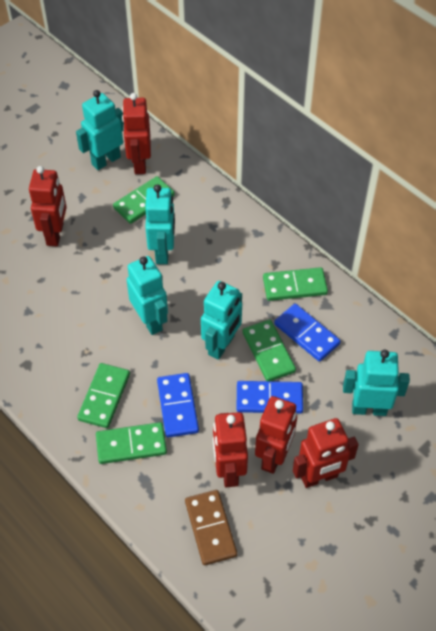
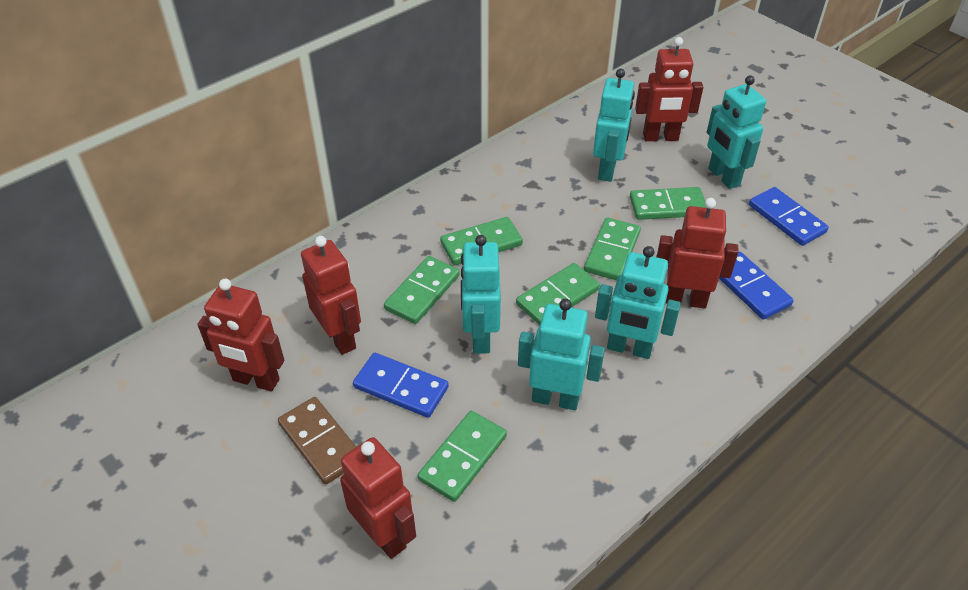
green domino: [77,363,130,428] [96,422,167,464] [113,176,175,224] [243,320,296,381] [263,267,328,301] = 5 -> [384,256,460,324] [418,411,507,502] [440,217,523,265] [516,263,600,325] [584,217,641,281] [630,187,707,220] = 6

